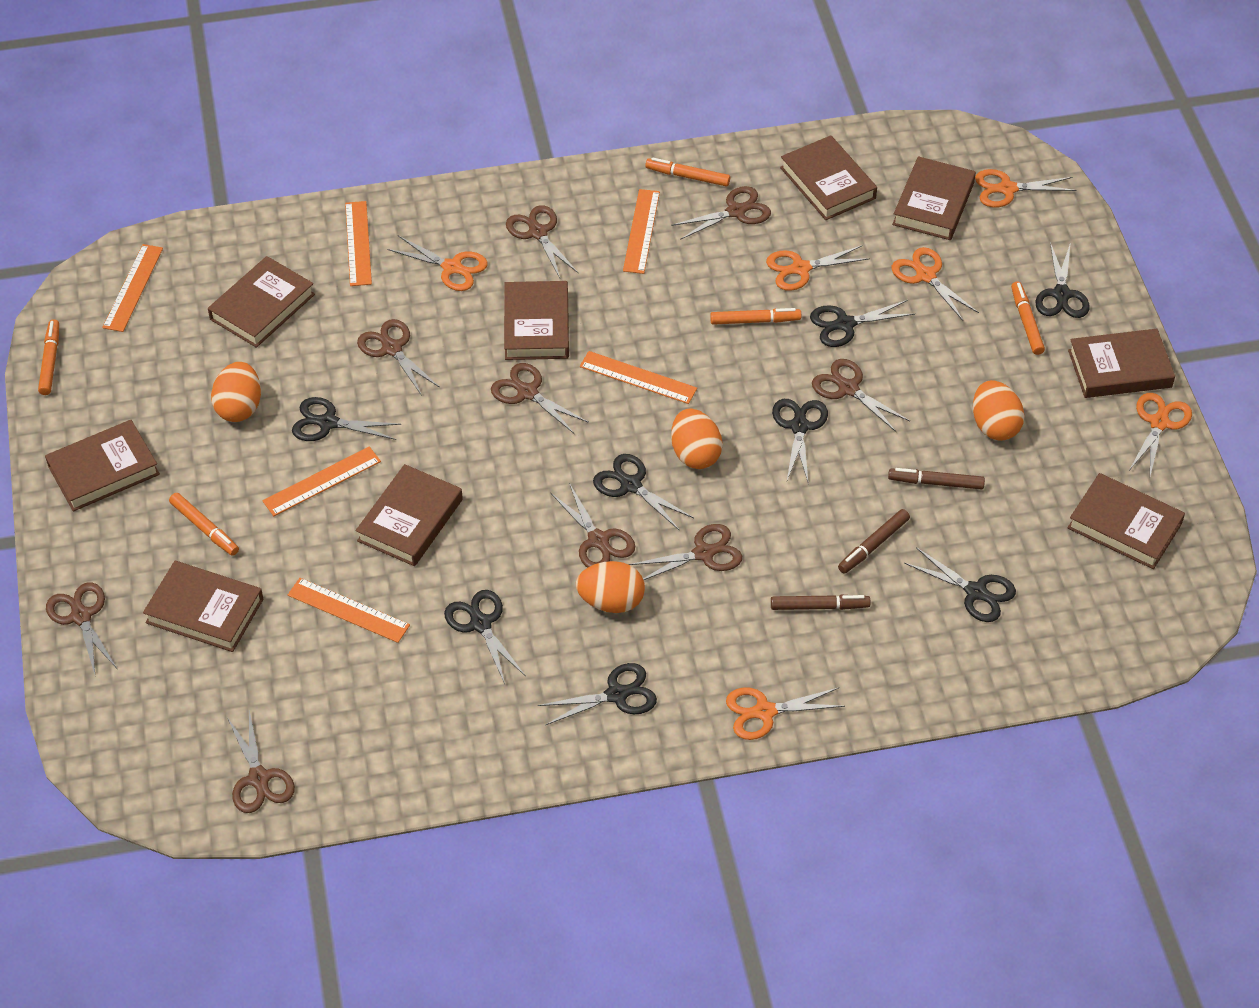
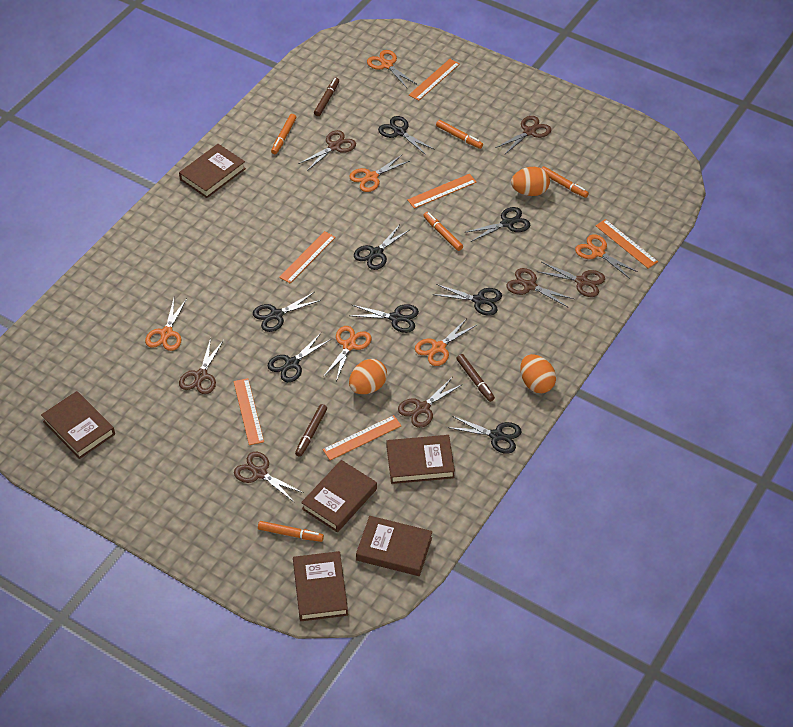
brown book: [45,420,160,511] [143,561,263,652] [208,256,315,348] [356,464,463,566] [504,281,569,360] [780,135,877,220] [892,156,976,240] [1067,473,1185,569] [1068,329,1175,398] = 9 -> [41,391,115,459] [179,144,246,198] [293,551,348,621] [301,460,377,532] [356,516,432,576] [387,435,455,484] = 6
brown scissors: [46,582,117,674] [227,710,295,813] [357,319,440,396] [491,363,589,434] [506,205,578,278] [551,483,635,568] [629,524,742,580] [671,186,771,240] [812,359,910,432] = 9 -> [179,338,224,394] [234,452,304,503] [298,130,356,171] [398,378,463,428] [495,116,551,155] [506,268,574,307] [537,262,605,297] = 7
orange egg: [211,362,261,422] [576,561,645,613] [671,409,723,469] [973,380,1025,441] = 4 -> [349,359,387,394] [511,167,550,196] [520,354,556,393] = 3

